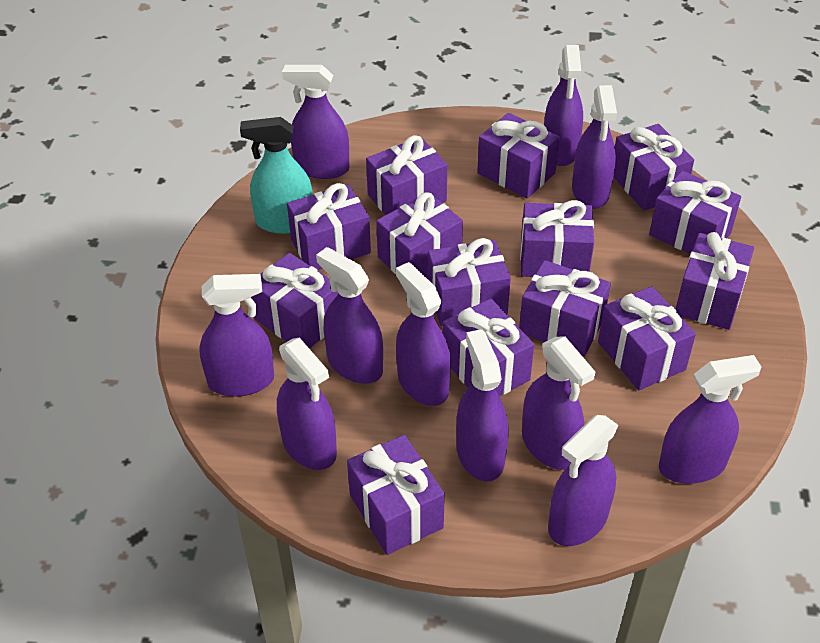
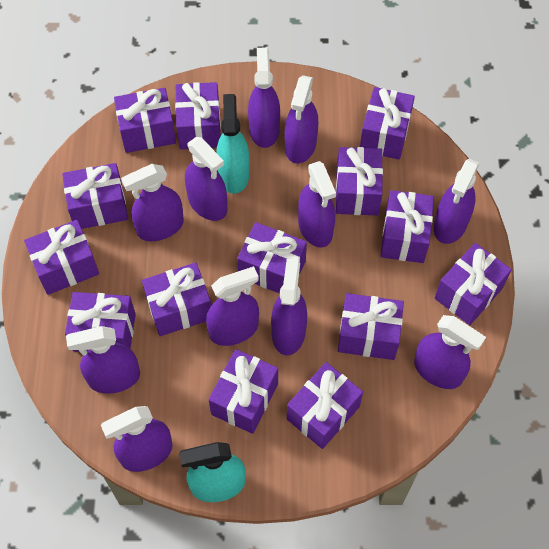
turquoise spray bottle: [240,117,313,234] = 1 -> [179,442,246,502] [216,94,250,194] = 2

